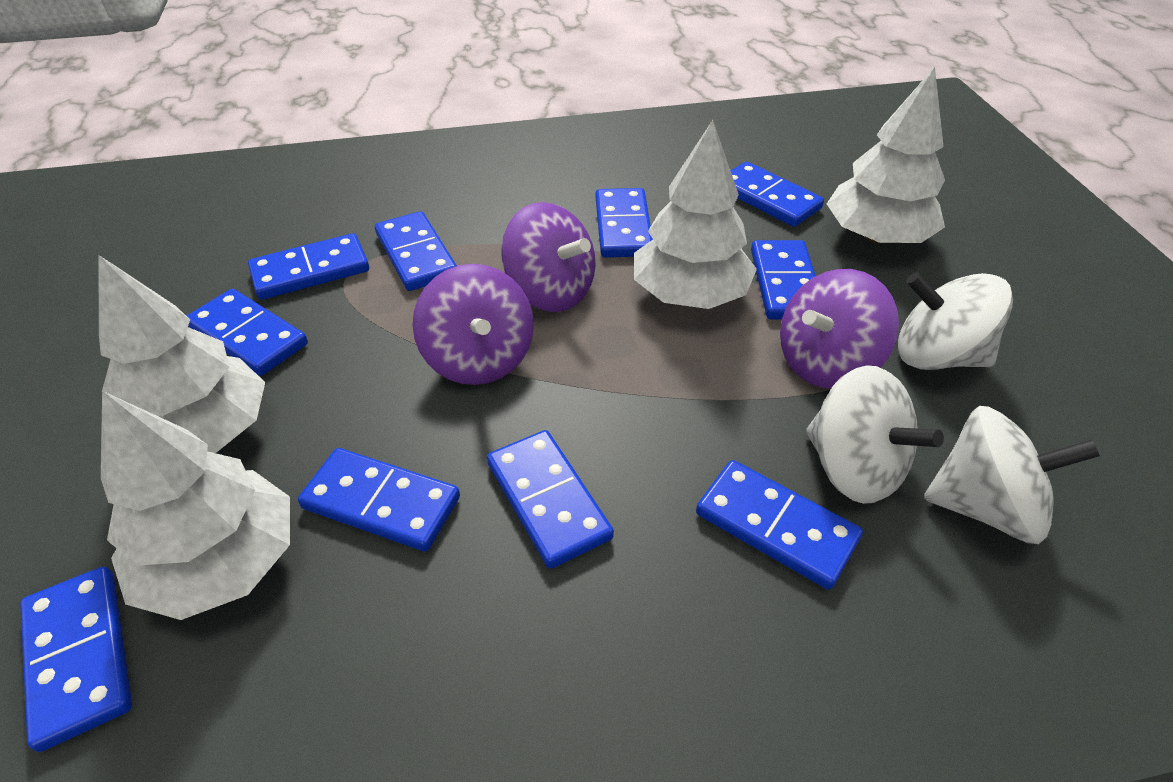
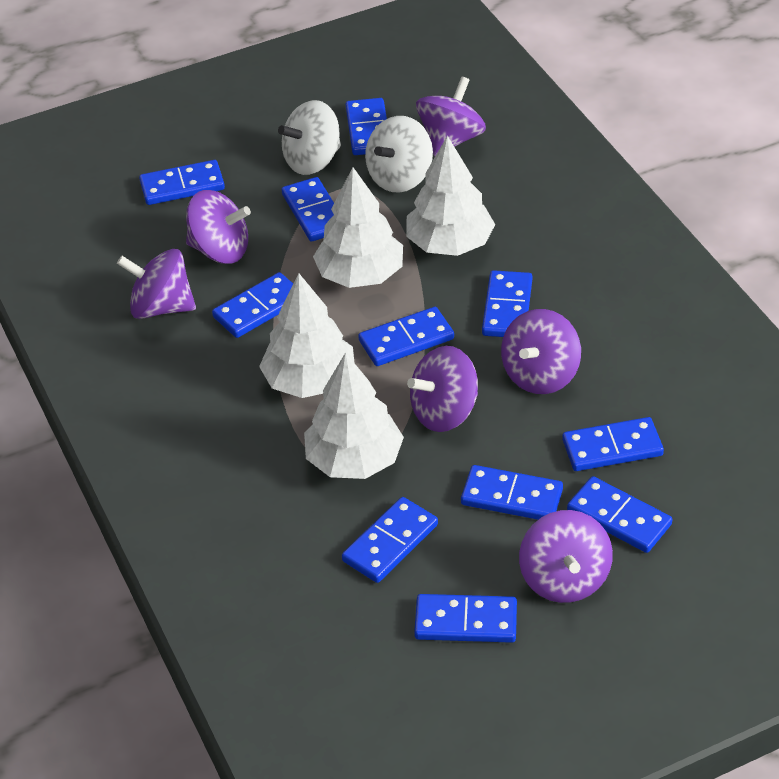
blue domino: [20,567,132,752] [187,289,308,376] [248,233,369,300] [298,448,460,552] [375,211,457,291] [487,430,614,569] [596,188,653,258] [696,460,863,590] [731,162,824,227] [751,240,816,320] = 10 -> [139,160,225,205] [212,272,293,338] [282,177,334,242] [342,497,438,583] [346,98,387,155] [358,307,454,366] [414,594,517,643] [461,465,563,520] [482,270,532,337] [562,417,664,471] [567,476,672,553] = 11
purple spinning top: [412,264,534,385] [501,202,596,312] [780,269,899,389] = 3 -> [117,249,196,319] [186,190,251,264] [407,346,478,432] [416,77,486,157] [501,309,581,394] [519,510,613,603] = 6
white spinning top: [806,365,944,504] [898,272,1013,370] [924,406,1100,544] = 3 -> [278,100,341,175] [365,116,433,193] = 2

